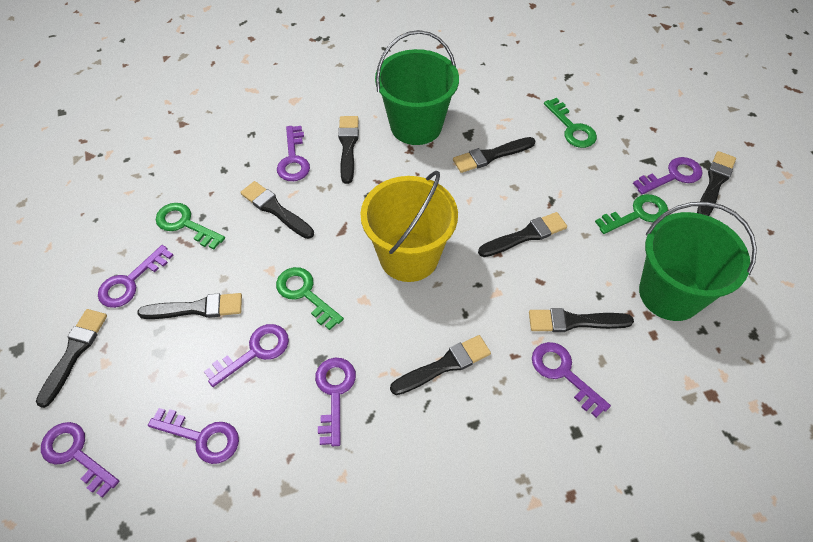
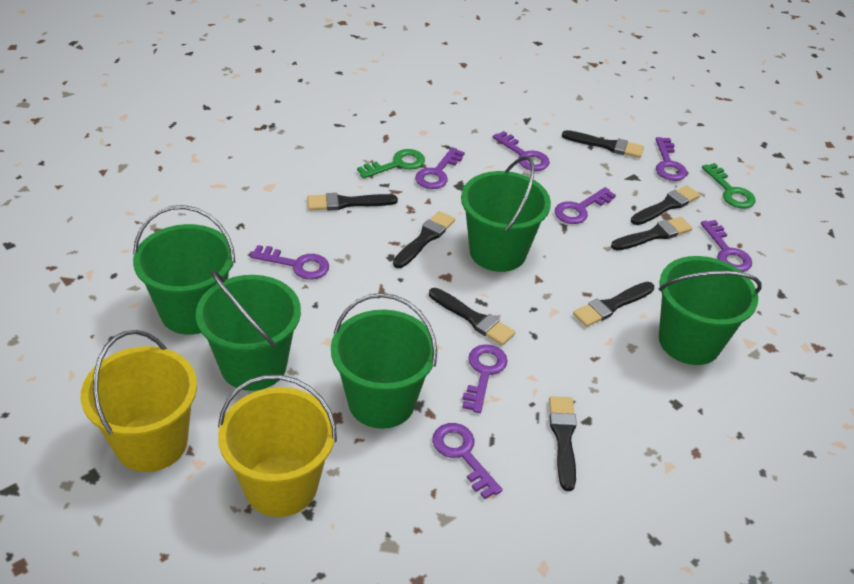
black brush: [36,309,107,408] [137,293,242,319] [240,181,314,239] [338,116,359,184] [390,335,491,395] [453,137,536,173] [478,212,567,257] [529,308,634,332] [697,151,736,216] = 9 -> [307,193,398,211] [393,211,455,268] [429,288,515,346] [549,396,577,491] [562,130,644,158] [573,282,654,327] [611,217,692,250] [631,185,700,225] = 8
green bucket: [375,30,459,145] [639,202,757,321] = 2 -> [133,205,235,335] [196,270,301,391] [331,293,437,429] [461,156,551,272] [659,256,762,365] = 5
green key: [156,203,225,249] [276,267,344,330] [544,98,597,148] [595,194,668,234] = 4 -> [357,149,425,179] [702,163,755,209] = 2
yellow bucket: [360,171,458,282] = 1 -> [81,330,197,472] [218,375,337,517] = 2

